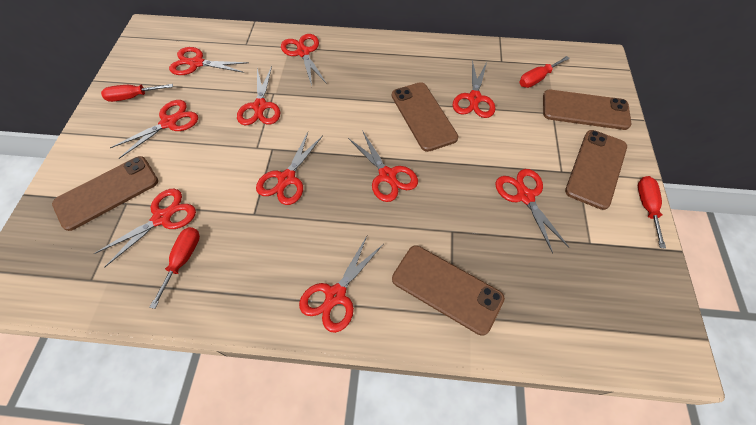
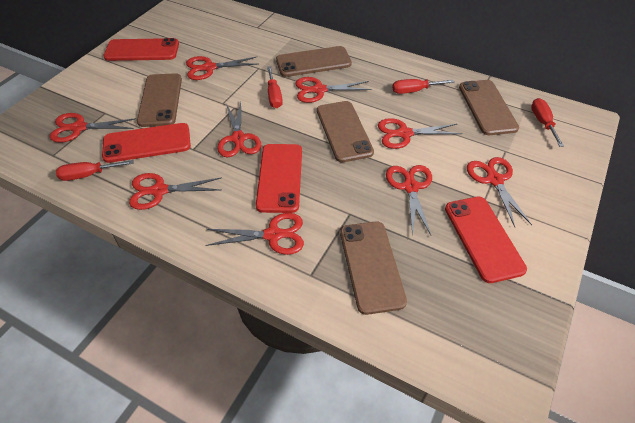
red phone: none = 0 -> [102,123,191,163] [104,38,179,61] [256,144,302,213] [445,196,527,283] = 4
red scissors: [94,189,196,267] [110,100,198,159] [169,47,249,75] [237,66,280,125] [256,132,323,205] [281,34,327,86] [299,236,383,333] [348,130,418,202] [453,60,495,118] [495,169,570,254] = 10 -> [50,113,136,143] [129,173,222,210] [186,56,258,80] [205,213,304,255] [217,102,261,157] [295,77,372,103] [378,118,462,149] [386,165,432,236] [467,157,532,227] = 9

